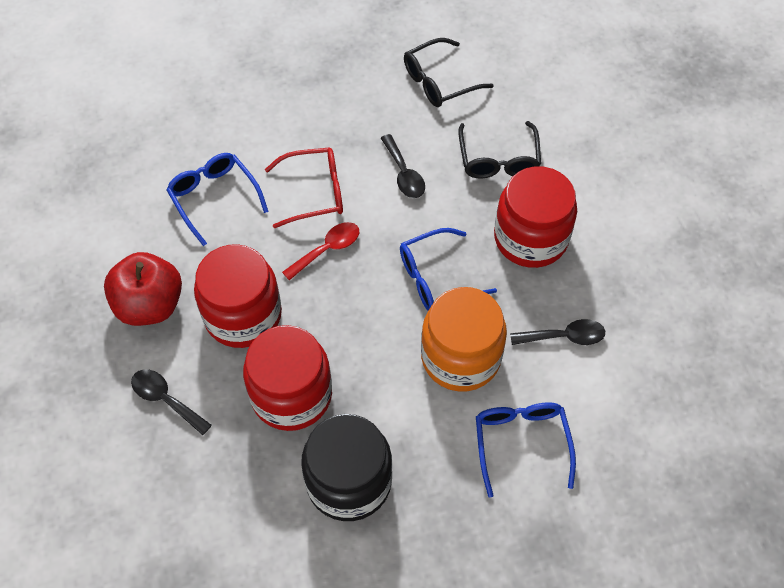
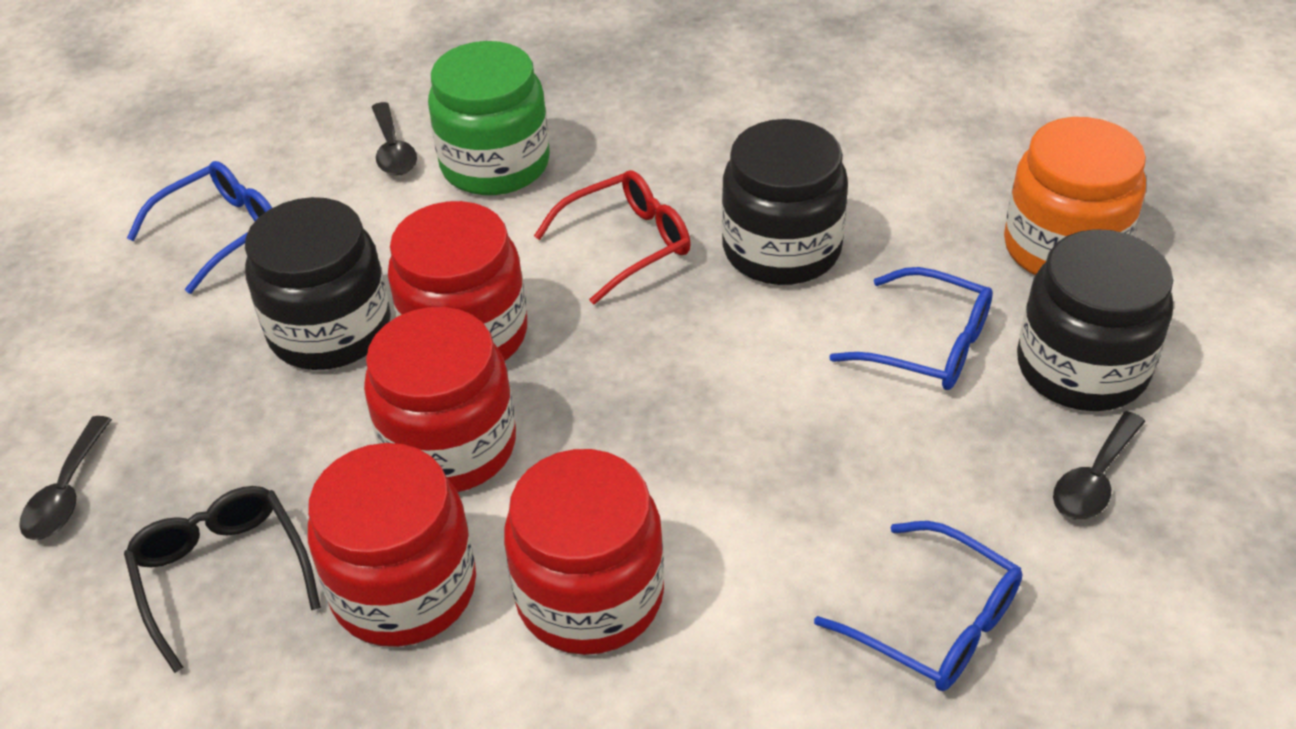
black glasses: [404,38,494,107] [458,121,541,179] = 2 -> [124,486,321,673] = 1
black jar: [301,414,392,521] = 1 -> [245,197,391,370] [722,119,848,285] [1017,229,1173,411] = 3
green jar: none = 0 -> [428,41,550,195] = 1
red apple: [104,252,182,326] = 1 -> none = 0
red jar: [194,244,282,348] [243,325,332,431] [494,166,577,268] = 3 -> [308,443,476,647] [364,307,516,492] [388,201,527,361] [504,449,664,655] = 4
red spoon: [282,222,359,281] = 1 -> none = 0

